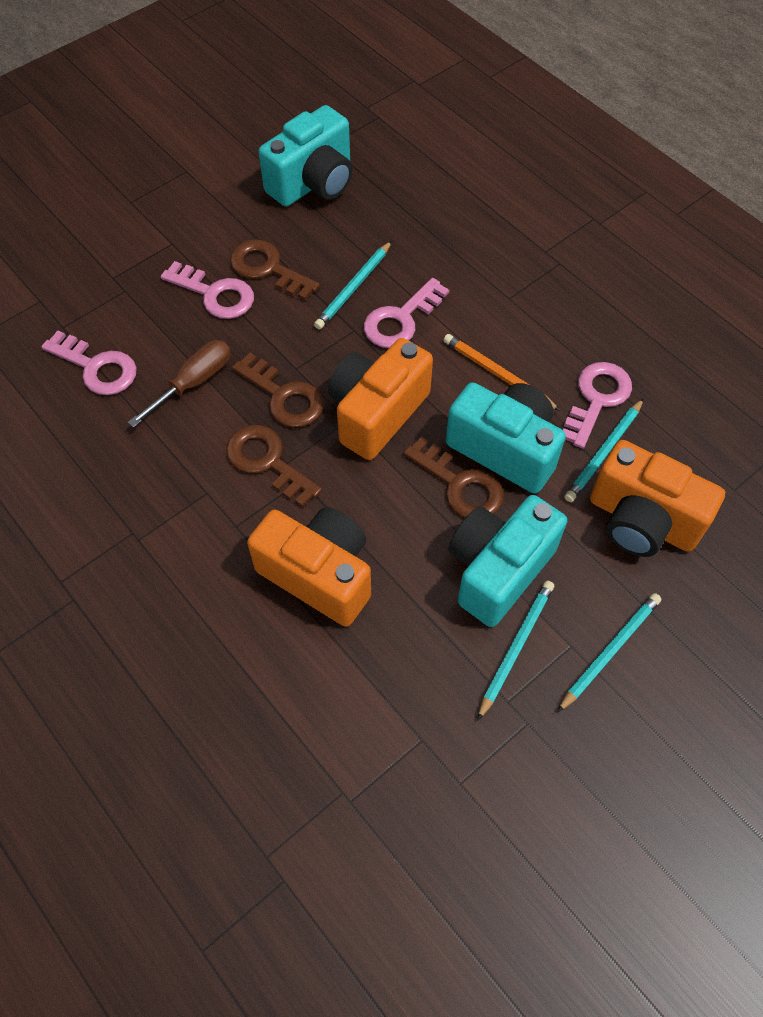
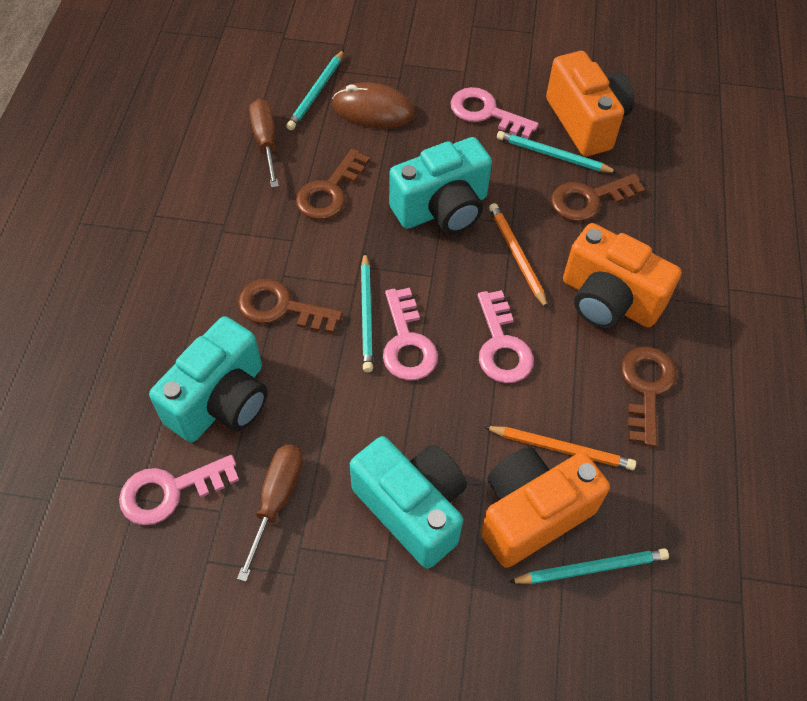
brown mouse: none = 0 -> [332,83,415,128] = 1
brown screwdriver: [128,340,231,428] = 1 -> [237,445,303,582] [249,99,279,188] = 2
orange pencil: [444,334,561,411] = 1 -> [484,426,636,470] [489,203,548,309] = 2

